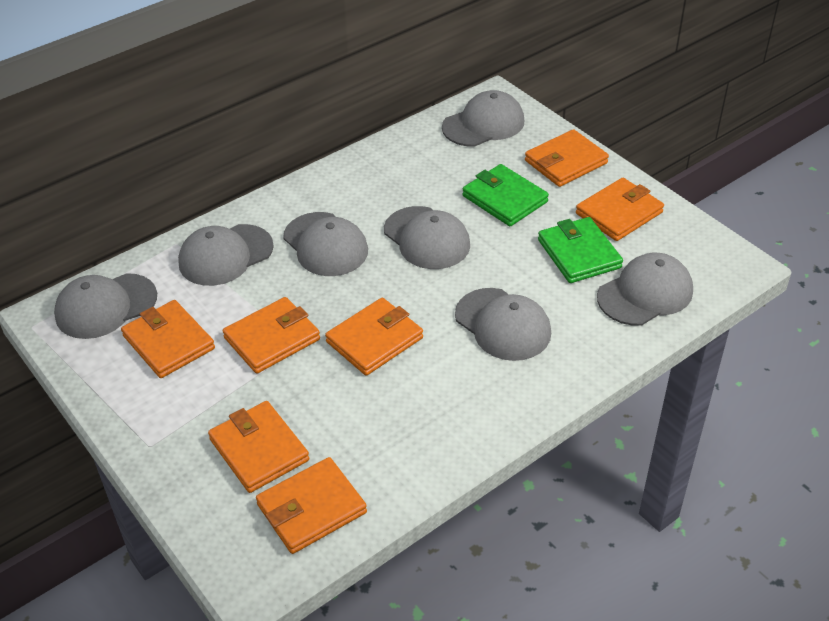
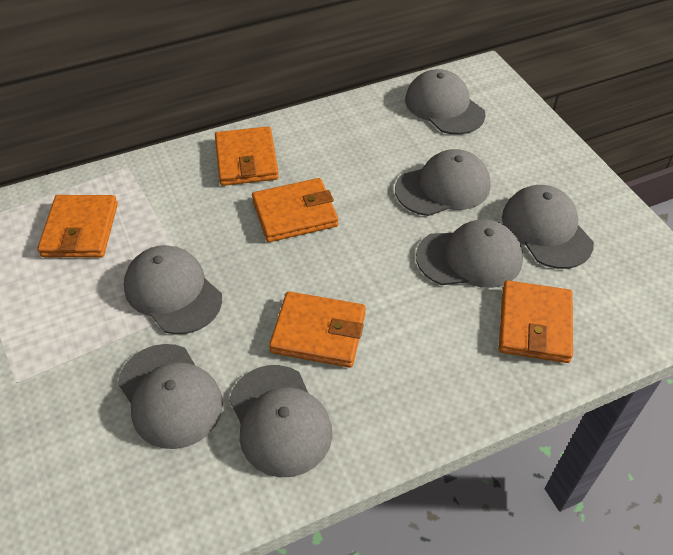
green wallet: [462,164,549,226] [538,217,623,283] = 2 -> none = 0
orange wallet: [121,300,215,378] [208,401,309,493] [223,297,320,374] [256,457,367,554] [325,298,423,376] [525,129,609,187] [576,178,664,241] = 7 -> [37,195,118,258] [215,126,279,186] [252,178,338,242] [269,291,366,368] [499,280,573,363] = 5

